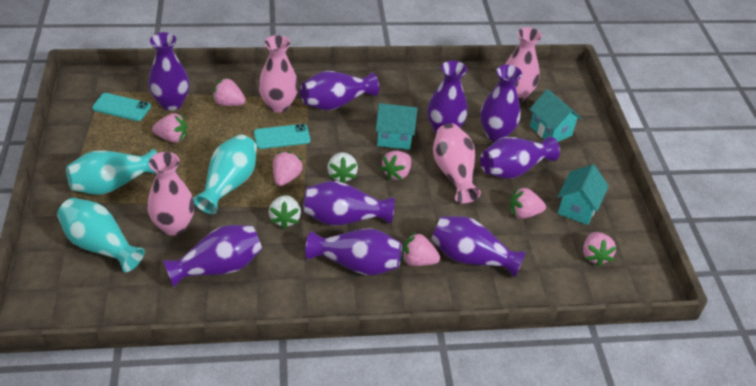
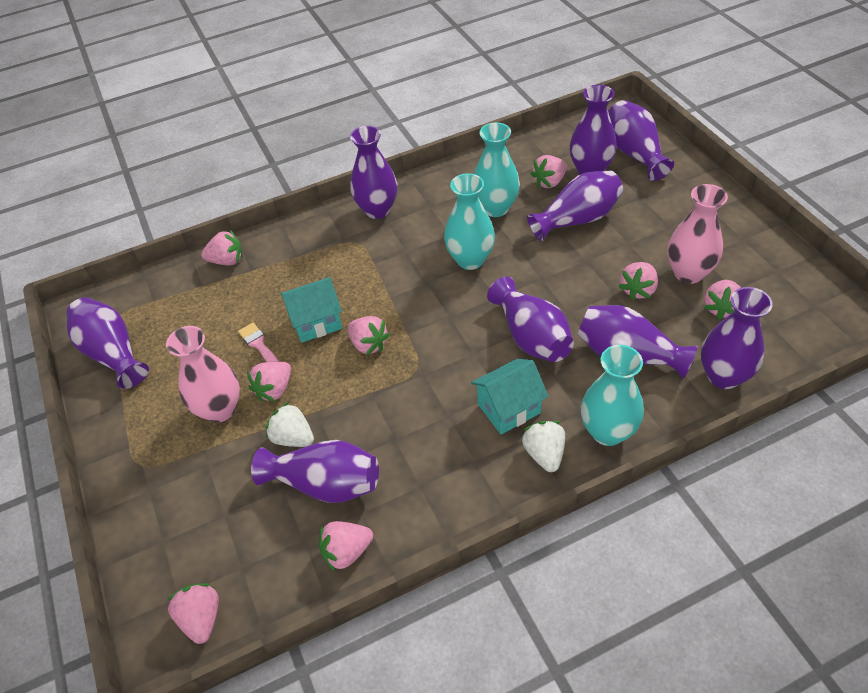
pink brush: none = 0 -> [238,323,279,362] = 1
pink strawberry: [152,113,187,143] [212,78,246,106] [273,151,303,186] [380,151,411,180] [402,232,440,266] [510,188,546,219] [583,232,617,266] = 7 -> [167,583,219,644] [201,230,243,266] [247,362,291,402] [319,521,373,571] [347,316,390,355] [531,155,567,188] [618,262,658,300] [704,280,741,320] = 8
pink vase: [147,152,194,236] [258,35,298,113] [433,123,481,204] [505,27,542,102] = 4 -> [166,326,240,422] [667,184,728,284] = 2
turquoise house: [376,103,417,150] [529,89,582,142] [558,164,609,225] = 3 -> [281,277,342,343] [471,359,549,434] = 2
turquoise phone: [92,93,151,121] [254,124,311,149] = 2 -> none = 0

